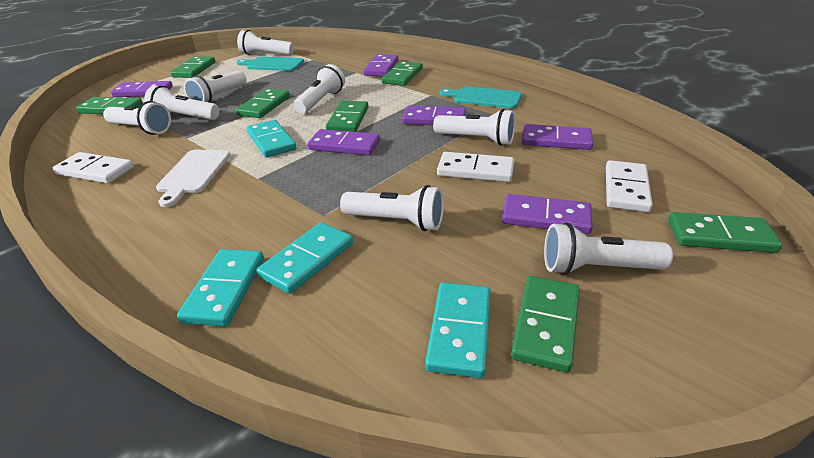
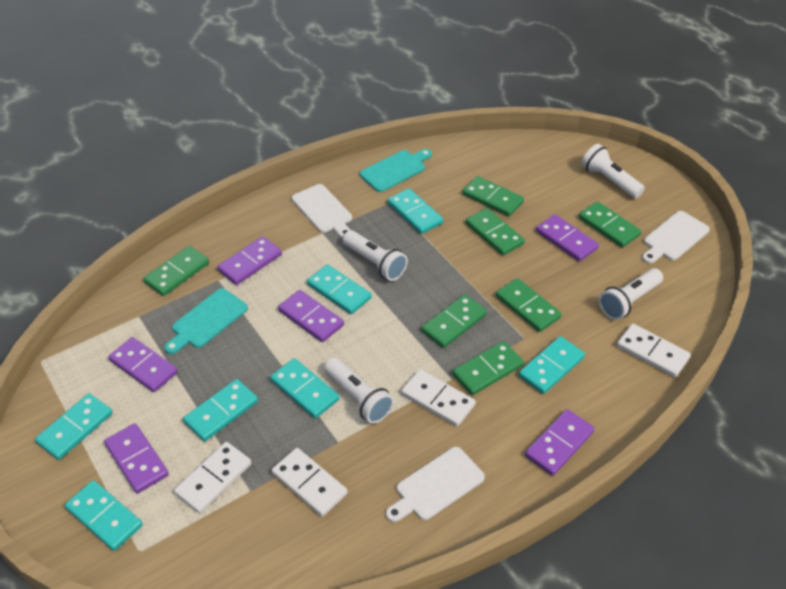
turquoise domino: [177,249,264,326] [247,120,297,157] [256,222,353,294] [425,282,491,378] = 4 -> [35,393,113,460] [65,480,143,551] [183,379,258,442] [270,358,339,418] [307,264,372,314] [387,188,443,234] [518,336,585,394] = 7
white cutting board: [156,150,231,207] = 1 -> [292,184,352,239] [386,447,485,522] [642,211,710,264] = 3
white domino: [53,152,134,183] [437,152,514,182] [606,160,653,212] = 3 -> [174,442,252,513] [272,448,348,517] [401,369,476,427] [617,324,691,377] = 4
white flashlight: [103,101,171,135] [144,86,219,120] [184,71,247,103] [237,30,294,55] [293,64,345,114] [340,185,444,231] [433,109,515,146] [544,223,673,275] = 8 -> [324,358,394,424] [343,230,408,281] [582,144,645,198] [599,268,663,320] = 4

